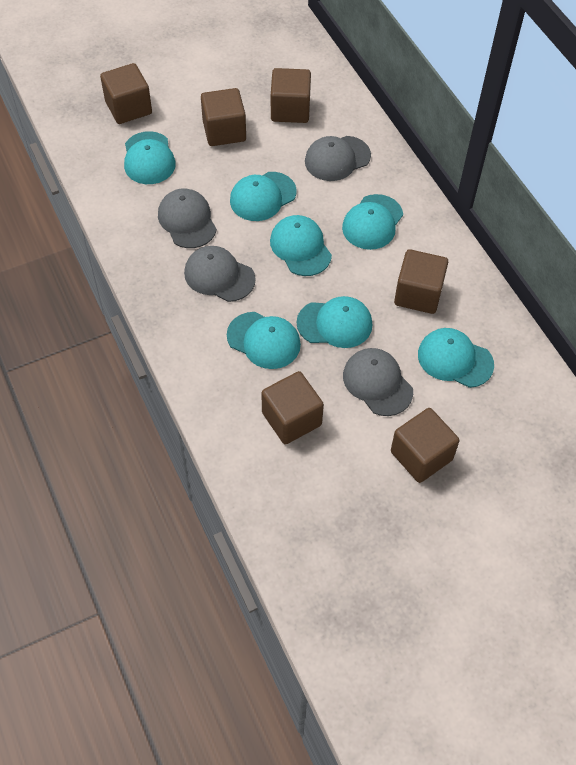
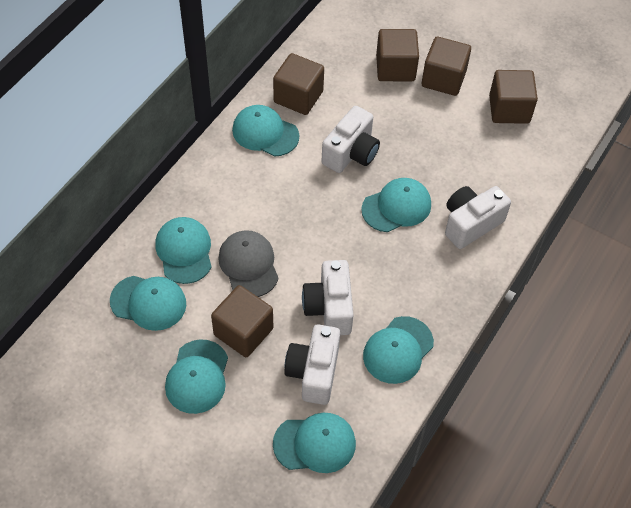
brown cube: [100,63,152,124] [201,88,246,146] [261,371,324,444] [271,68,311,123] [391,408,459,483] [394,249,448,314] = 6 -> [211,285,273,357] [273,53,324,115] [376,29,419,81] [422,36,471,96] [489,70,538,124] = 5
grey cap: [158,188,217,248] [184,246,256,302] [305,136,371,181] [343,348,413,416] = 4 -> [218,230,279,297] = 1
white camera: none = 0 -> [284,324,340,405] [302,260,354,335] [322,106,380,173] [445,186,511,249] = 4

